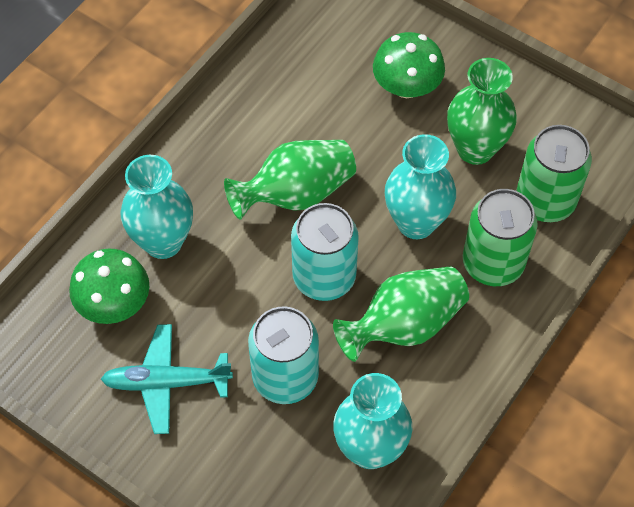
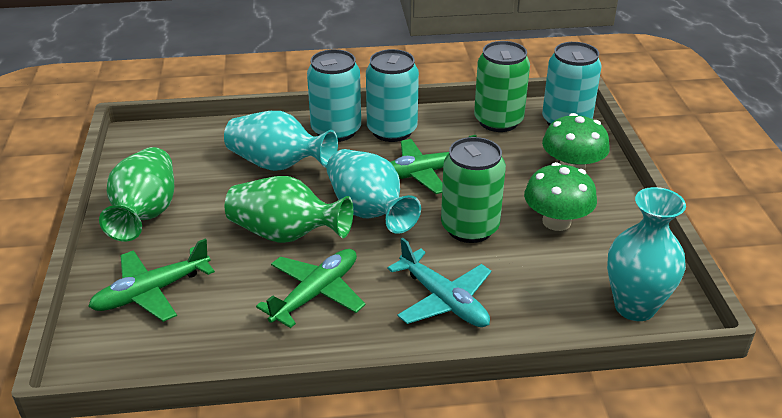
green plane: none = 0 -> [88,238,215,322] [256,249,365,328] [390,135,477,194] = 3
green vase: [224,140,356,220] [333,266,469,362] [447,58,517,165] = 3 -> [99,147,174,241] [225,176,353,243] = 2
turquoise can: [248,306,319,404] [291,203,359,301] = 2 -> [307,49,361,142] [366,49,419,142] [542,42,602,125] = 3

